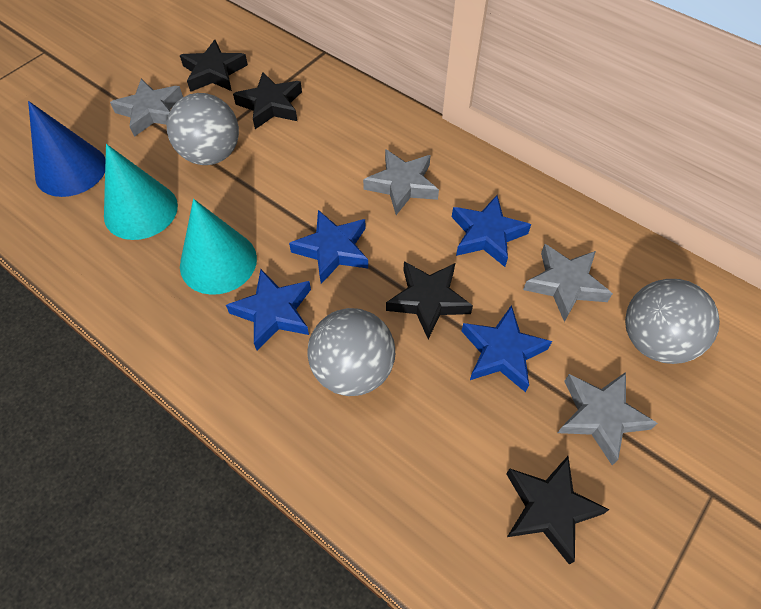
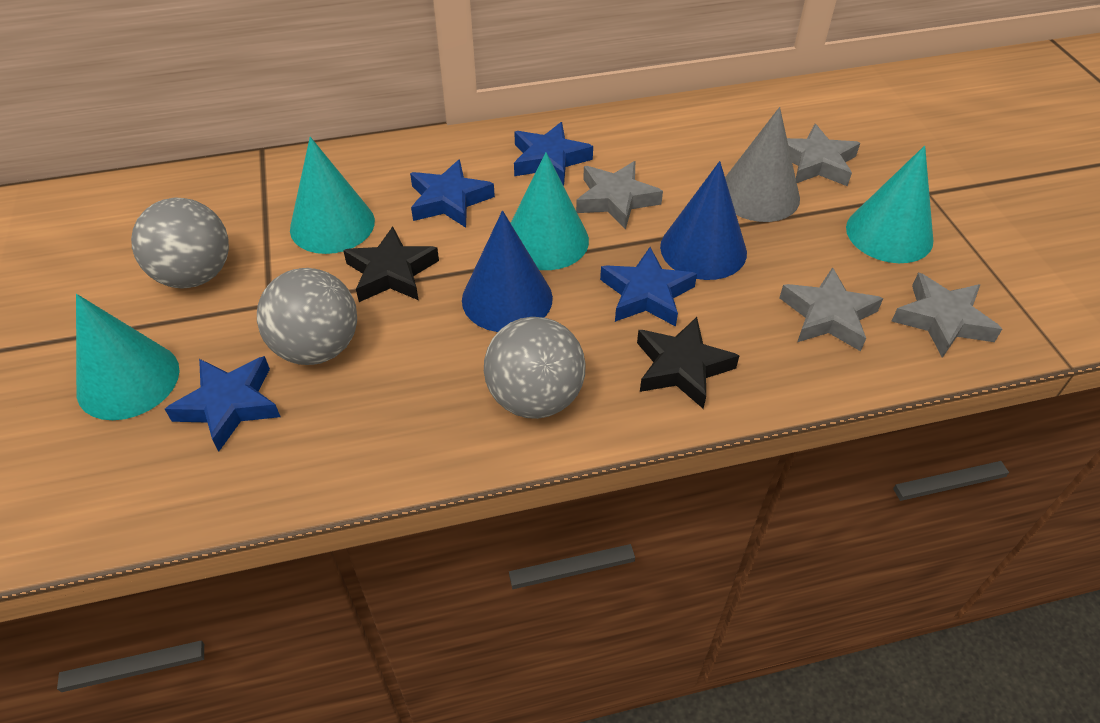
black star: [180,40,248,92] [233,72,302,129] [386,261,473,339] [506,456,609,565] = 4 -> [343,226,439,302] [637,317,739,409] = 2
blue cone: [28,101,106,197] = 1 -> [462,211,553,332] [660,161,747,280] = 2
grey cone: none = 0 -> [725,107,800,222] = 1
turquoise cone: [104,144,178,240] [180,199,257,295] = 2 -> [76,294,180,420] [290,137,375,254] [511,152,589,270] [846,146,933,263] = 4

